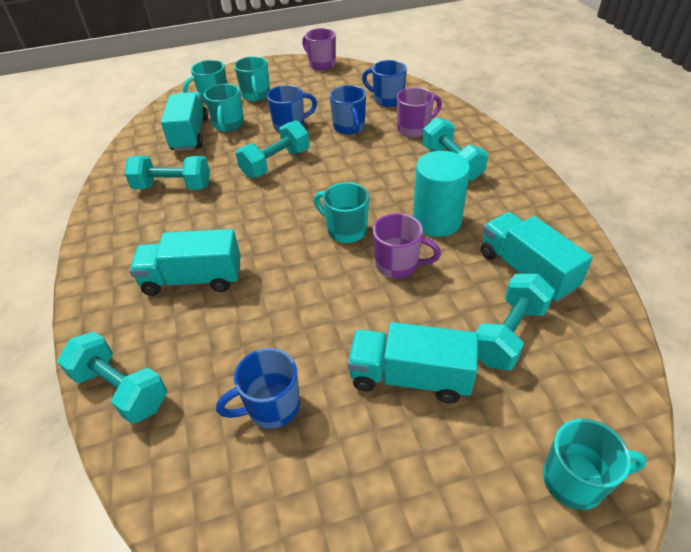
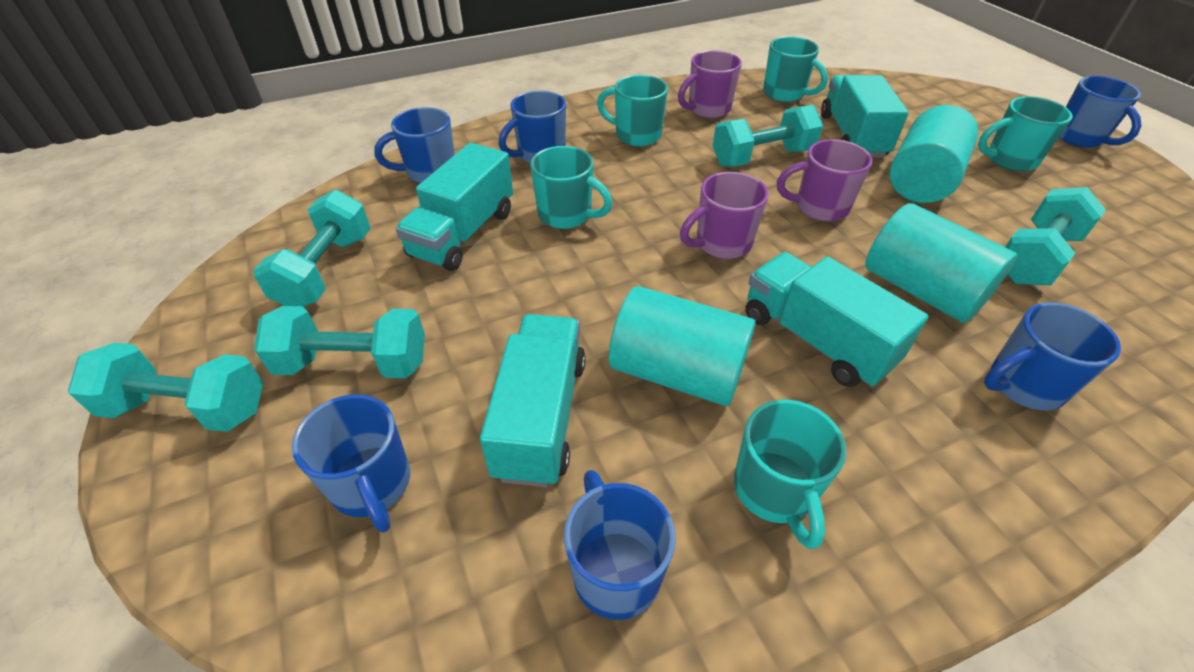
blue mug: [216,348,300,429] [267,85,317,132] [329,85,366,135] [362,60,407,107] = 4 -> [292,394,410,533] [374,107,455,183] [499,91,566,163] [564,470,676,620] [984,302,1121,411] [1059,76,1141,148] = 6
turquoise cylinder: [413,151,470,237] = 1 -> [609,286,756,406] [865,203,1017,323] [890,105,978,203] = 3

